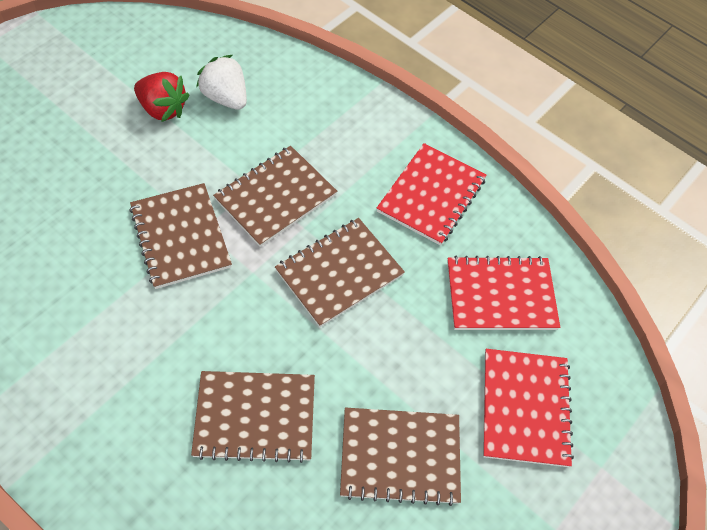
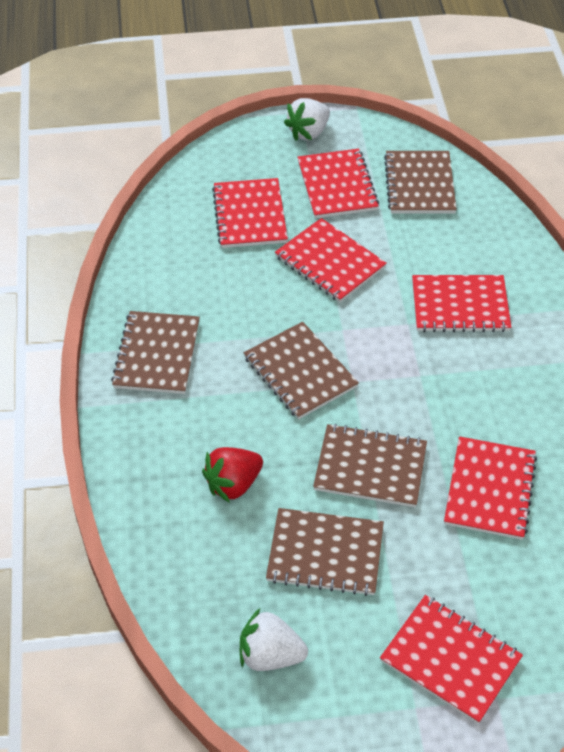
red notebook: [377,143,486,246] [447,256,560,330] [483,349,574,467] = 3 -> [212,178,288,248] [275,218,387,302] [297,149,379,218] [380,595,523,724] [412,275,511,332] [444,436,537,540] = 6
white strawberry: [196,55,247,110] = 1 -> [240,608,308,671] [284,98,330,141] = 2

